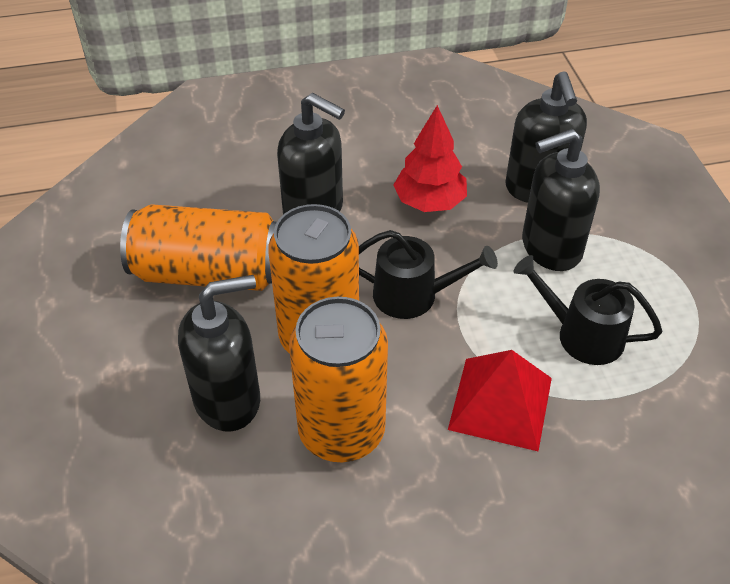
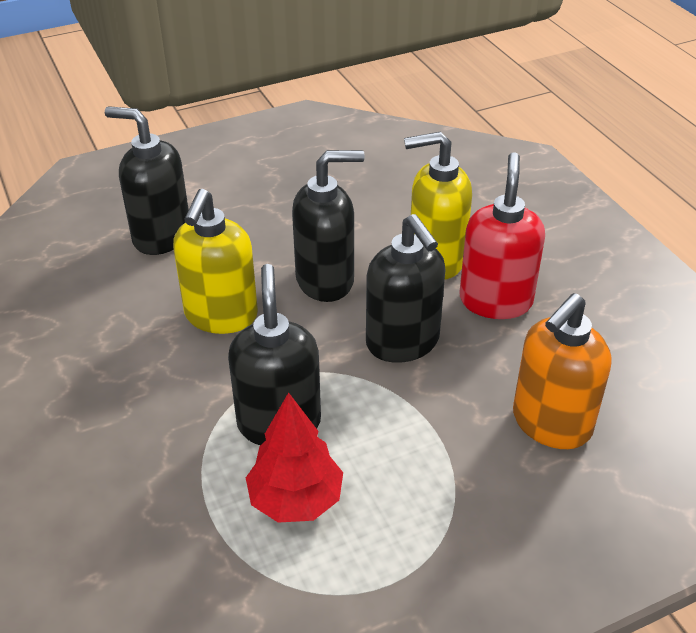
black watering can: [359,230,498,319] [513,255,662,365] = 2 -> none = 0
orange can: [120,204,277,291] [268,204,359,354] [289,297,388,462] = 3 -> none = 0
orange soap dispenser: none = 0 -> [513,293,611,449] = 1
red pyramid: [448,350,552,452] = 1 -> none = 0
red soap dispenser: none = 0 -> [459,152,545,319] = 1
yellow soap dispenser: none = 0 -> [173,189,258,334] [404,131,472,279] = 2

